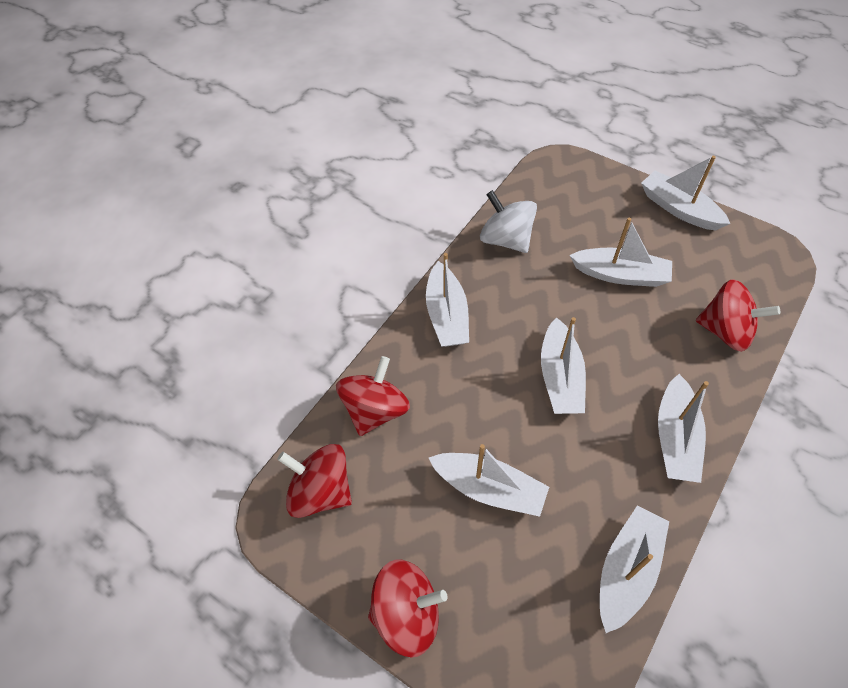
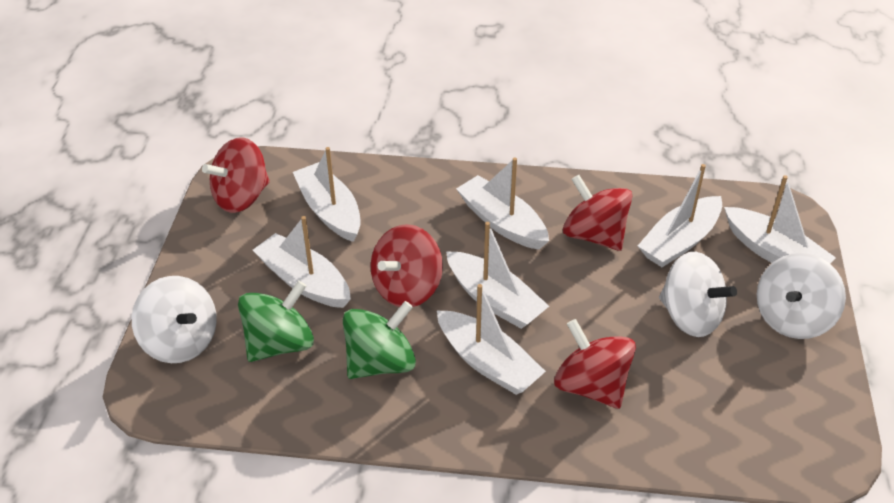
green spinning top: none = 0 -> [238,281,314,362] [343,301,416,379] = 2
white spinning top: [480,190,537,253] = 1 -> [132,276,217,363] [659,252,737,337] [757,253,846,339] = 3

